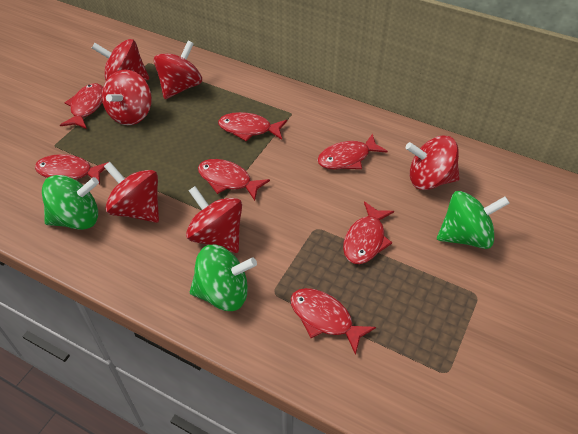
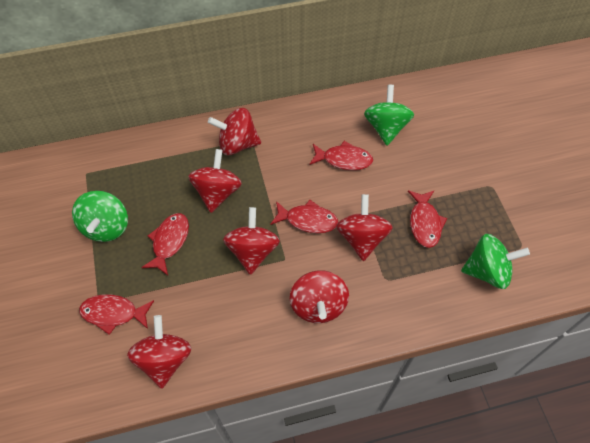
red fish: [35,154,108,184] [60,83,103,129] [198,159,270,201] [218,112,287,141] [291,288,376,355] [317,134,388,169] [343,202,394,264] = 7 -> [79,295,154,335] [141,213,189,275] [270,200,338,233] [309,141,373,170] [408,190,447,248] = 5

